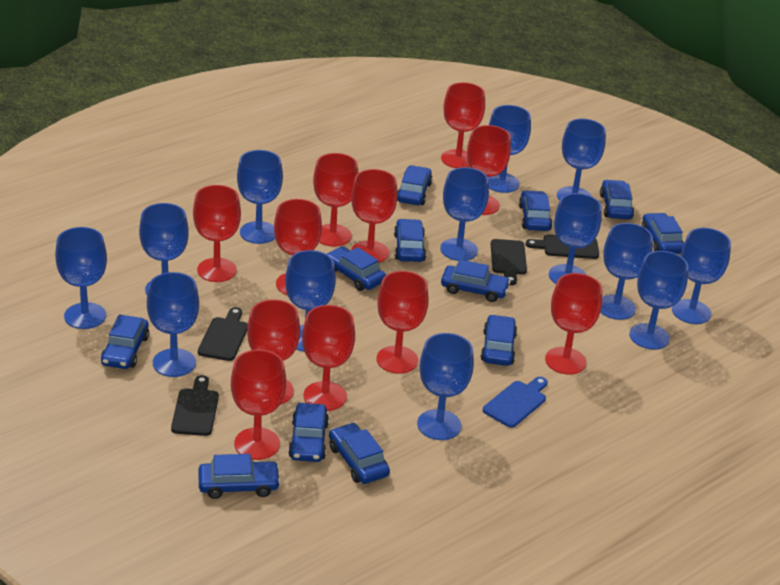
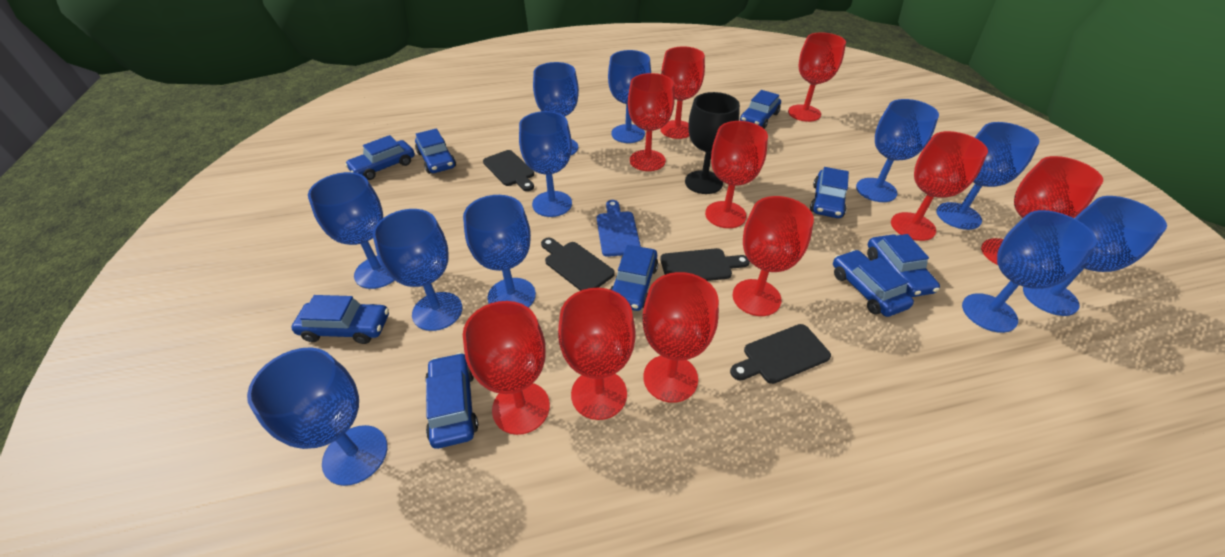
black goblet: none = 0 -> [685,92,740,194] = 1
blue car: [101,314,149,369] [198,454,281,499] [288,403,329,462] [326,246,386,291] [329,423,390,484] [394,219,426,262] [397,165,433,205] [441,259,511,302] [480,315,517,366] [519,190,552,231] [600,180,634,219] [642,213,684,254] = 12 -> [291,295,389,344] [345,135,415,180] [415,128,456,174] [425,352,478,449] [610,245,658,311] [740,90,781,129] [810,167,849,218] [833,250,914,317] [867,234,940,297] = 9
blue goblet: [55,227,107,329] [139,203,189,295] [147,272,199,377] [237,150,283,244] [285,250,336,352] [417,333,474,440] [440,167,489,261] [488,105,531,193] [549,193,602,284] [557,119,606,201] [600,223,653,320] [629,251,688,350] [672,228,731,324] = 13 -> [247,347,387,486] [308,172,395,289] [372,209,462,331] [463,195,536,308] [519,111,572,217] [533,62,579,156] [608,50,651,143] [856,99,939,202] [936,122,1039,230] [962,210,1097,333] [1023,196,1167,316] = 11
red goblet: [193,185,241,282] [231,349,286,460] [247,299,300,405] [274,199,322,295] [302,305,355,411] [313,153,359,247] [351,169,398,263] [377,271,429,374] [441,82,485,168] [467,125,511,215] [545,273,602,375] = 11 -> [463,301,550,435] [558,288,636,420] [628,73,675,171] [642,272,719,403] [660,47,705,139] [705,121,768,228] [732,196,814,316] [788,32,846,122] [891,131,988,241] [981,156,1103,265] = 10

